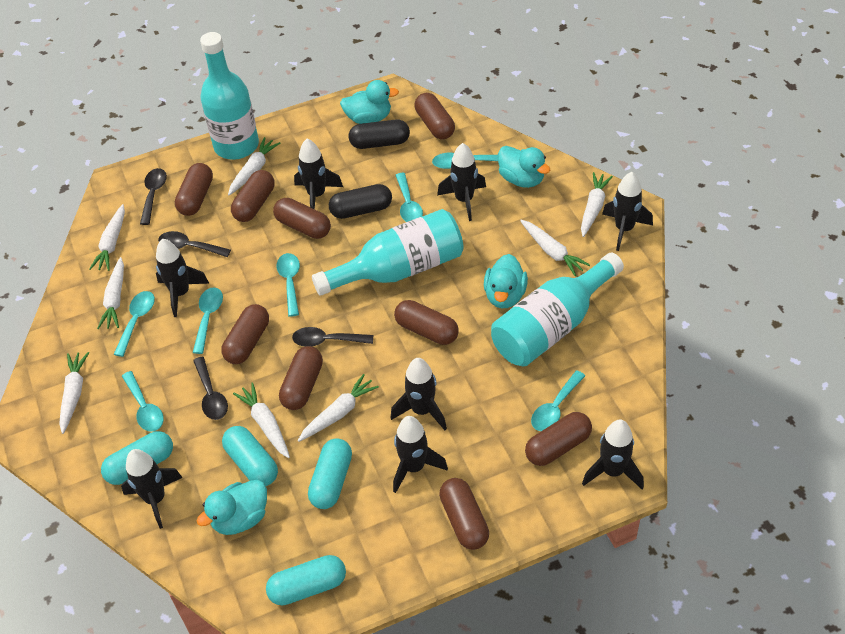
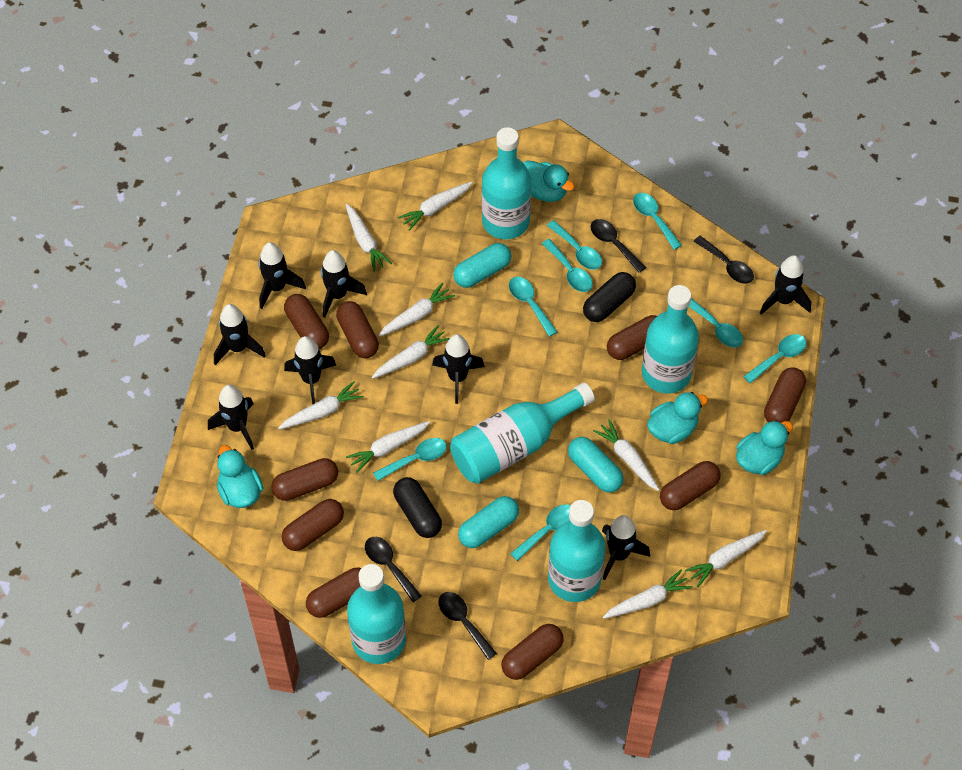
turquoise bottle: [200,32,259,160] [312,209,464,296] [491,252,624,367] = 3 -> [347,564,406,664] [450,383,595,484] [482,127,531,239] [548,500,606,602] [642,285,699,393] = 5
turquoise capsule: [101,431,173,485] [222,426,278,486] [266,555,346,605] [308,438,352,509] = 4 -> [453,243,511,288] [458,496,519,548] [568,437,624,493] = 3
turquoise spoon: [113,291,155,357] [122,371,164,432] [193,288,223,354] [276,253,300,317] [396,173,423,222] [432,153,498,169] [531,370,585,431] = 7 -> [373,438,447,481] [509,277,557,337] [510,504,571,561] [542,239,593,292] [547,220,602,270] [633,193,682,250] [688,298,743,347] [743,334,807,384] = 8
white carrot: [59,352,89,434] [89,204,125,271] [97,257,124,329] [228,137,280,195] [233,382,290,458] [298,374,379,442] [520,220,590,276] [581,172,613,237] = 8 -> [278,381,364,429] [345,204,392,272] [346,421,430,473] [372,325,450,379] [378,283,455,337] [398,182,473,231] [593,419,660,491] [603,569,692,619] [685,530,767,587] = 9

